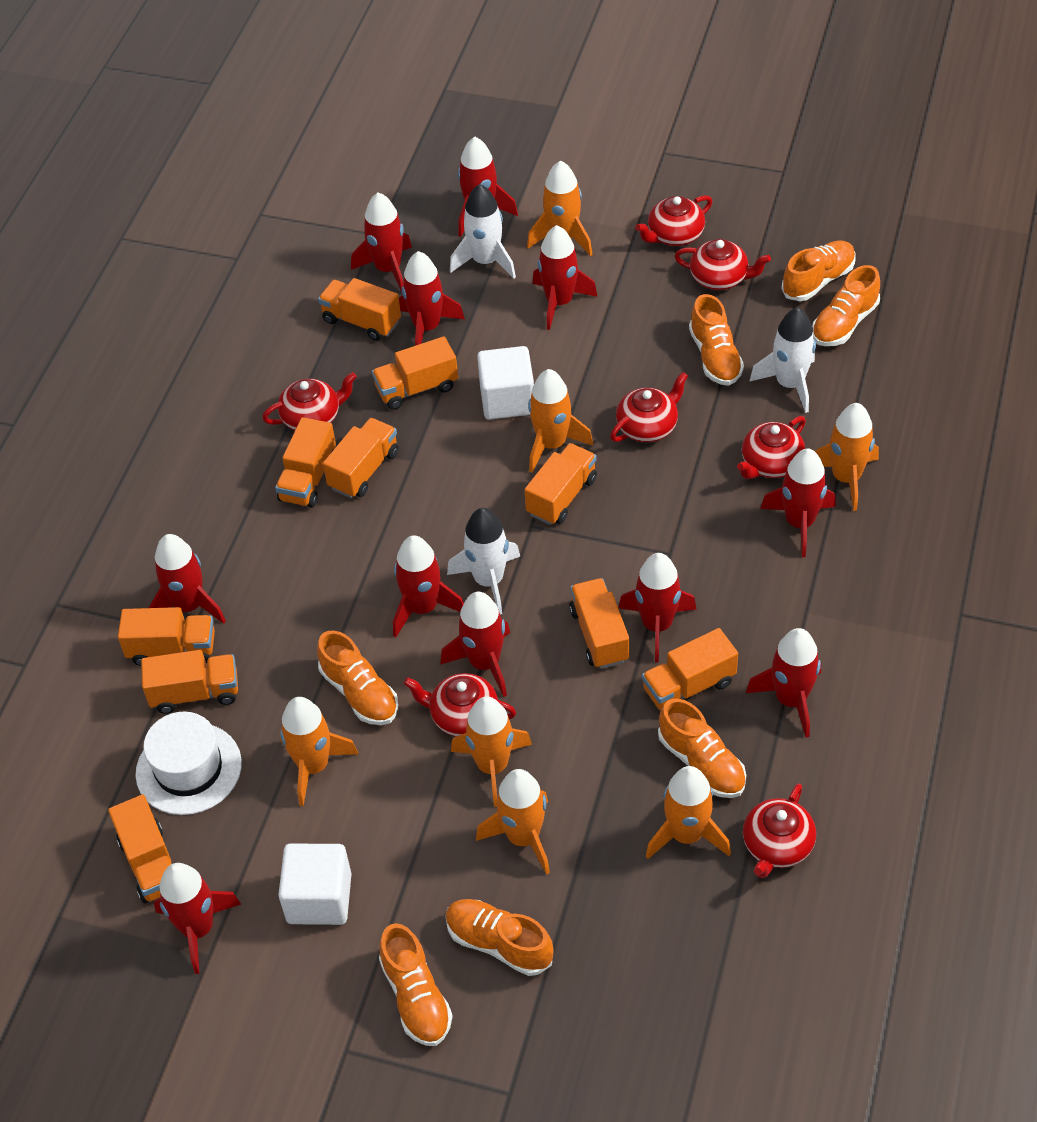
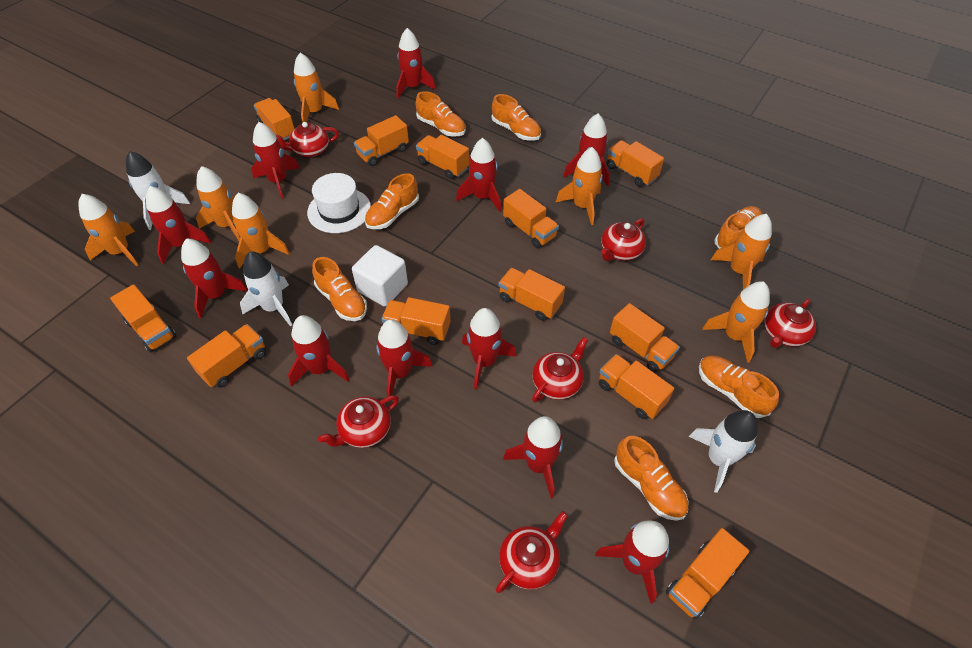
orange truck: [108,794,171,903] [118,607,215,666] [141,650,238,714] [275,417,336,508] [318,278,401,341] [323,418,399,498] [372,336,458,410] [524,443,597,525] [569,578,630,669] [642,628,738,710] = 10 -> [110,284,176,353] [187,324,266,388] [254,98,295,140] [354,115,409,166] [381,297,451,345] [416,135,469,179] [499,268,565,321] [503,189,559,248] [599,354,674,419] [607,140,664,187] [610,303,680,372] [666,528,749,620] = 12
red teapot: [262,372,357,430] [404,673,516,737] [610,372,688,442] [635,195,712,246] [674,239,771,290] [737,416,806,479] [743,784,816,878] = 7 -> [275,122,339,157] [318,395,399,448] [496,511,568,593] [532,337,588,403] [601,218,646,261] [764,298,816,348] = 6
white cube: [278,844,352,925] [477,346,534,420] = 2 -> [352,245,408,307] = 1

